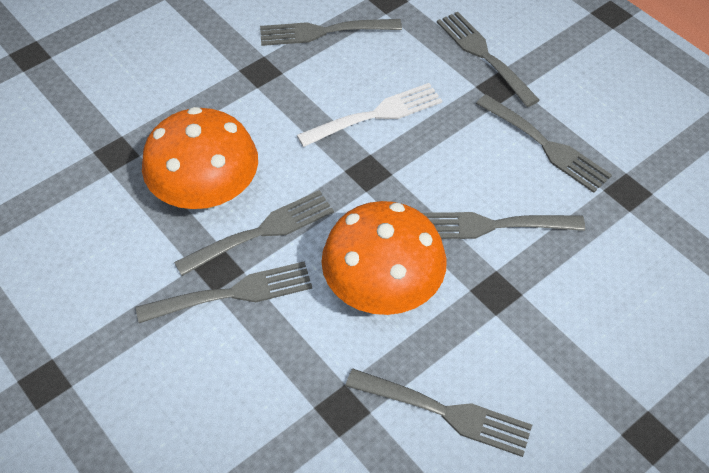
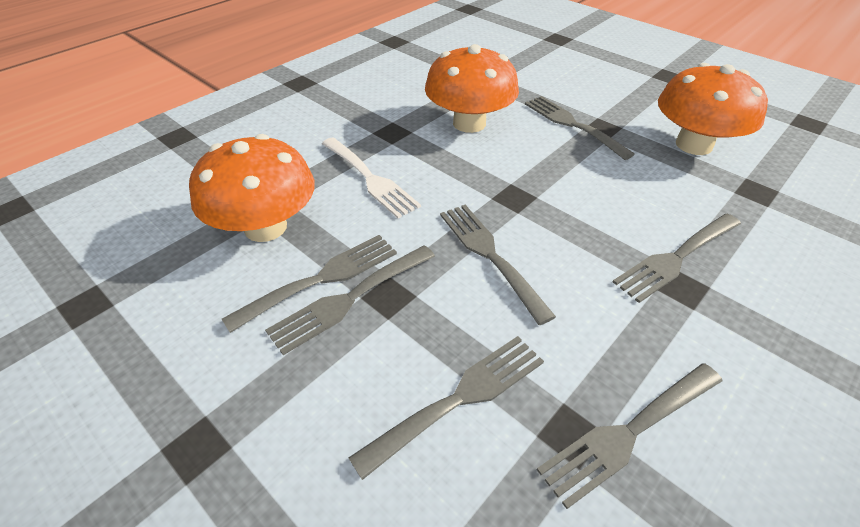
orange mushroom: [142,107,258,209] [321,201,447,315] = 2 -> [189,134,315,242] [425,44,519,133] [658,63,768,155] = 3

